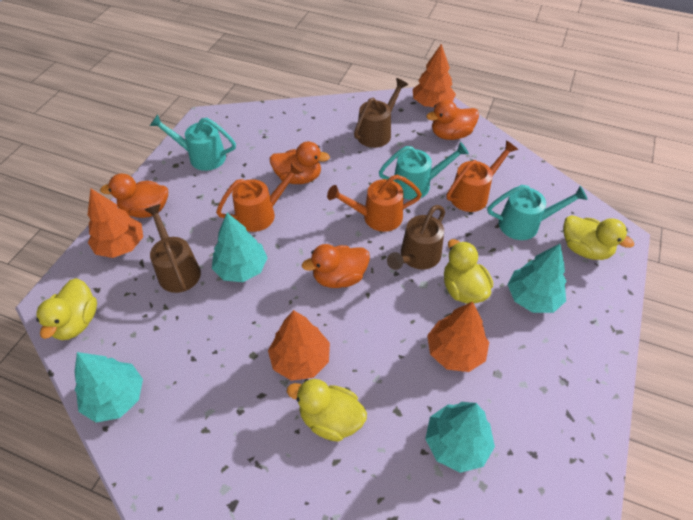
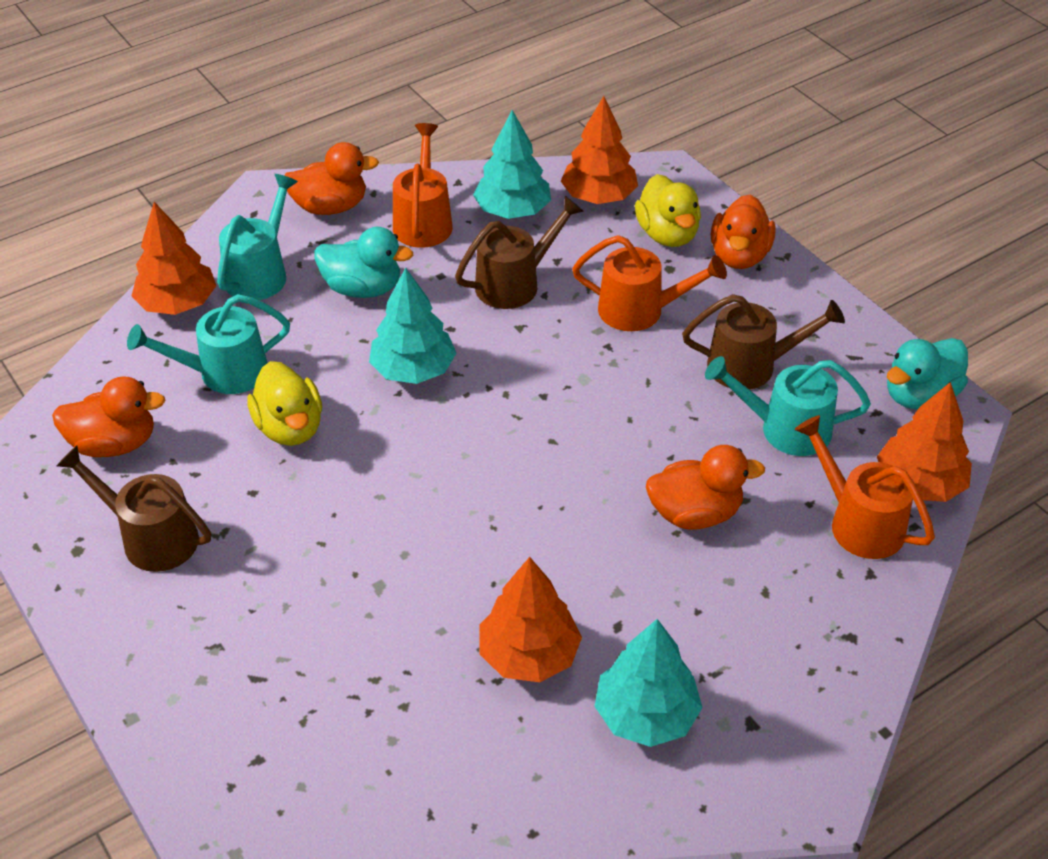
turquoise duck: none = 0 -> [314,227,413,298] [887,338,968,410] = 2
turquoise tree: [75,352,143,423] [212,213,267,282] [425,402,495,473] [508,244,566,313] = 4 -> [369,268,456,384] [473,110,551,219] [595,619,703,747] = 3
yellow duck: [36,278,97,340] [287,379,367,442] [444,239,493,304] [563,215,634,260] = 4 -> [247,361,322,446] [635,174,701,247] = 2

